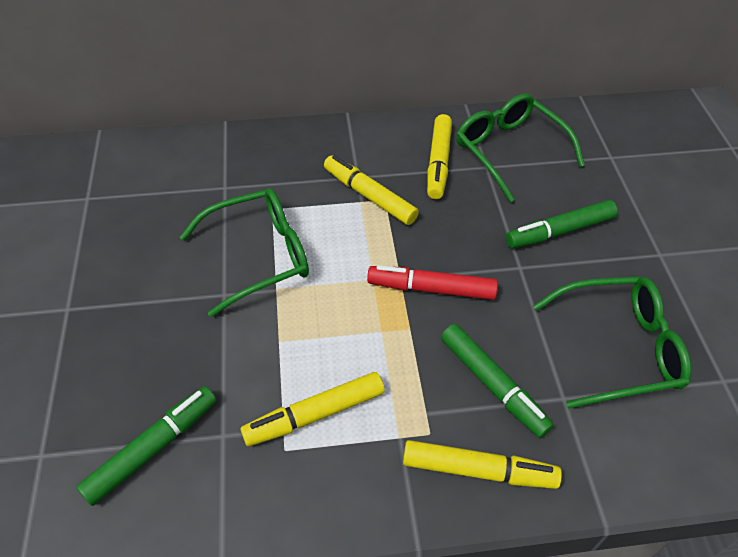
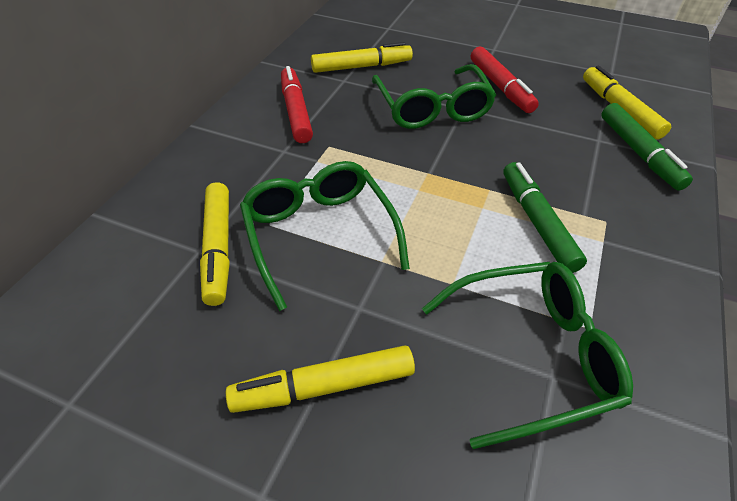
green marker: [77,386,217,506] [441,324,554,438] [506,200,618,248] = 3 -> [503,162,587,273] [601,103,693,190] = 2
red marker: [367,265,498,300] = 1 -> [281,66,313,143] [471,47,539,113] = 2

